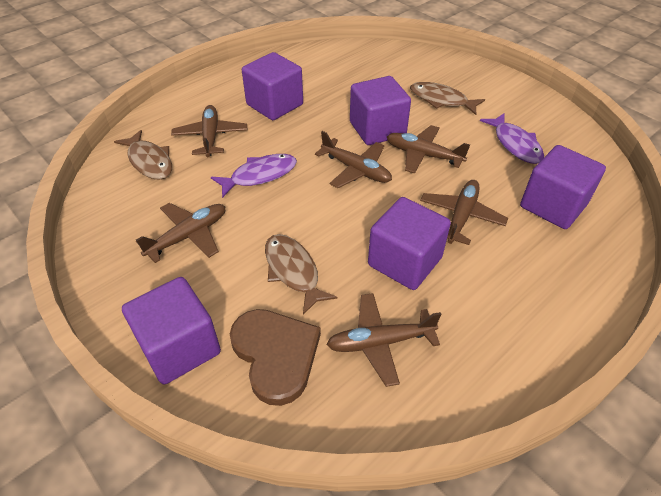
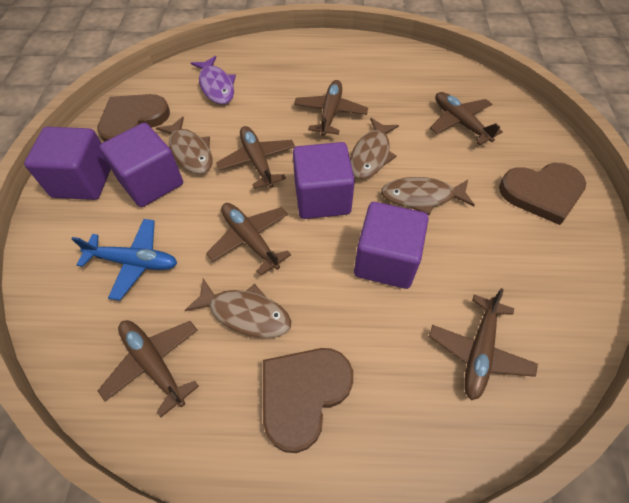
blue plane: none = 0 -> [72,219,177,301] = 1
brown fish: [114,130,172,180] [265,234,337,315] [410,82,485,115] = 3 -> [156,116,212,174] [185,279,291,338] [350,118,399,179] [381,177,475,215] = 4
brown heart: [230,309,321,406] = 1 -> [97,94,170,142] [263,348,353,453] [499,163,586,225] = 3
purple cube: [122,277,221,384] [242,52,303,120] [350,76,411,145] [368,197,451,290] [520,145,606,229] = 5 -> [24,127,111,200] [99,123,183,207] [293,142,355,219] [354,202,429,289] = 4
purple fish: [211,154,297,198] [480,113,544,164] = 2 -> [191,56,236,104] = 1

